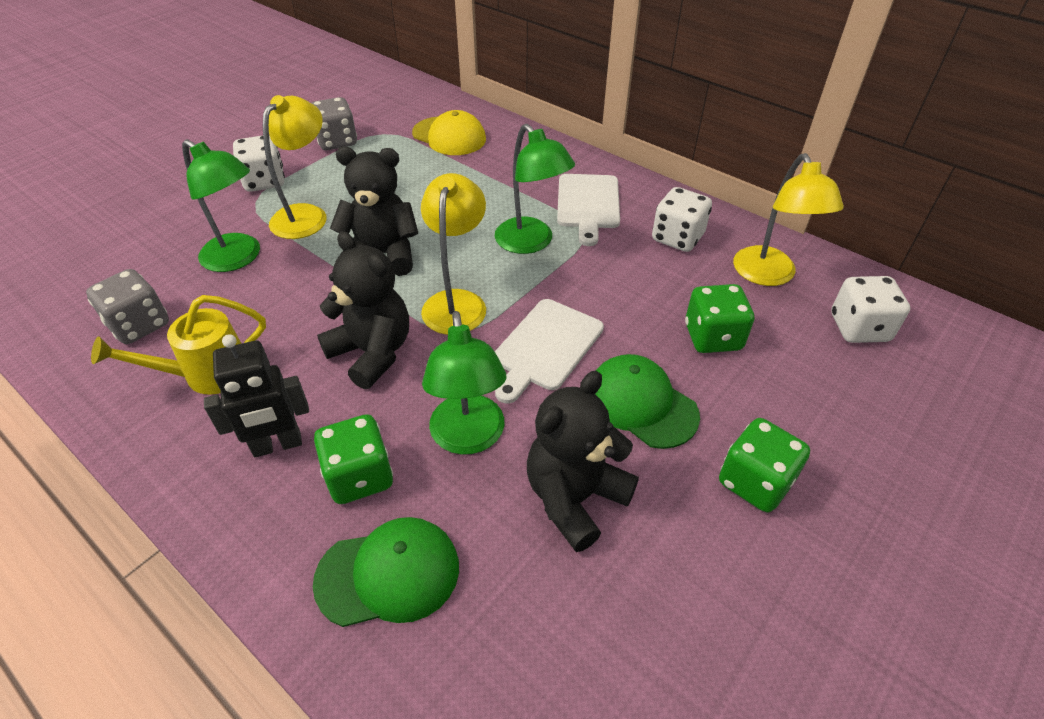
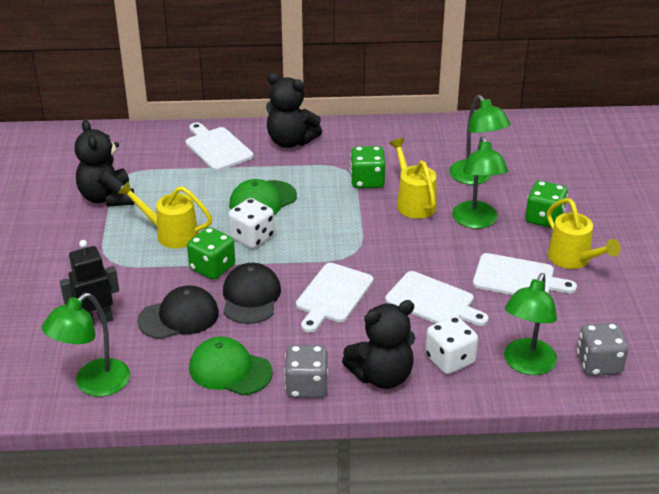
black cap: none = 0 -> [137,285,219,339] [223,263,281,324] = 2
green lamp: [182,139,260,272] [422,311,506,455] [495,124,575,254] = 3 -> [42,293,130,396] [449,95,510,185] [452,136,508,229] [504,273,557,375] = 4
white cutting board: [495,299,604,404] [557,174,620,246] = 2 -> [185,123,254,171] [296,263,373,333] [385,271,489,326] [473,253,577,295] = 4
white dice: [233,135,285,192] [652,187,712,252] [831,276,910,343] = 3 -> [228,198,274,249] [425,316,478,374] = 2
yellow cap: [412,110,486,155] = 1 -> none = 0
yellow lamp: [263,95,327,239] [421,173,486,335] [733,153,844,286] = 3 -> none = 0
yellow watering can: [91,295,266,395] = 1 -> [118,181,212,248] [389,138,437,219] [547,198,621,269] = 3

